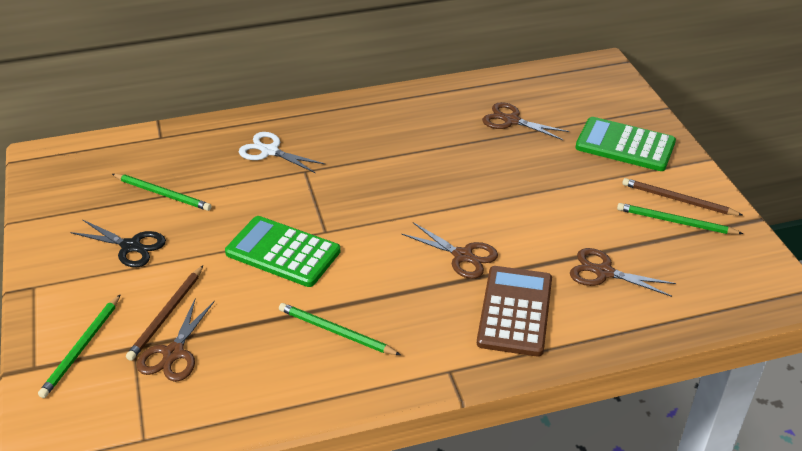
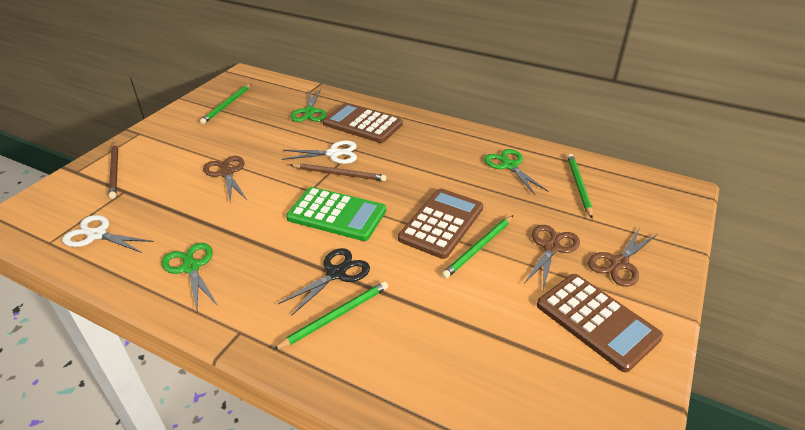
brown calculator: [477,266,552,356] = 1 -> [323,103,403,143] [398,188,483,259] [537,274,663,372] = 3
brown scissors: [137,297,215,382] [402,222,498,279] [482,102,569,140] [570,248,676,297] = 4 -> [203,156,247,202] [524,225,580,290] [588,228,656,287] = 3
green calculator: [225,216,340,287] [575,117,676,171] = 2 -> [286,187,386,241] = 1
green scissors: none = 0 -> [162,243,218,311] [291,89,326,122] [484,149,549,195] = 3
white scissors: [239,132,325,173] = 1 -> [62,215,154,253] [282,141,357,164] = 2

